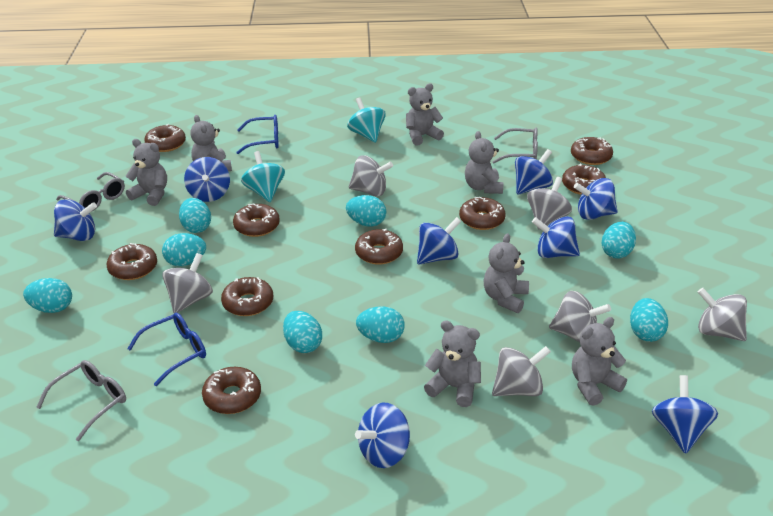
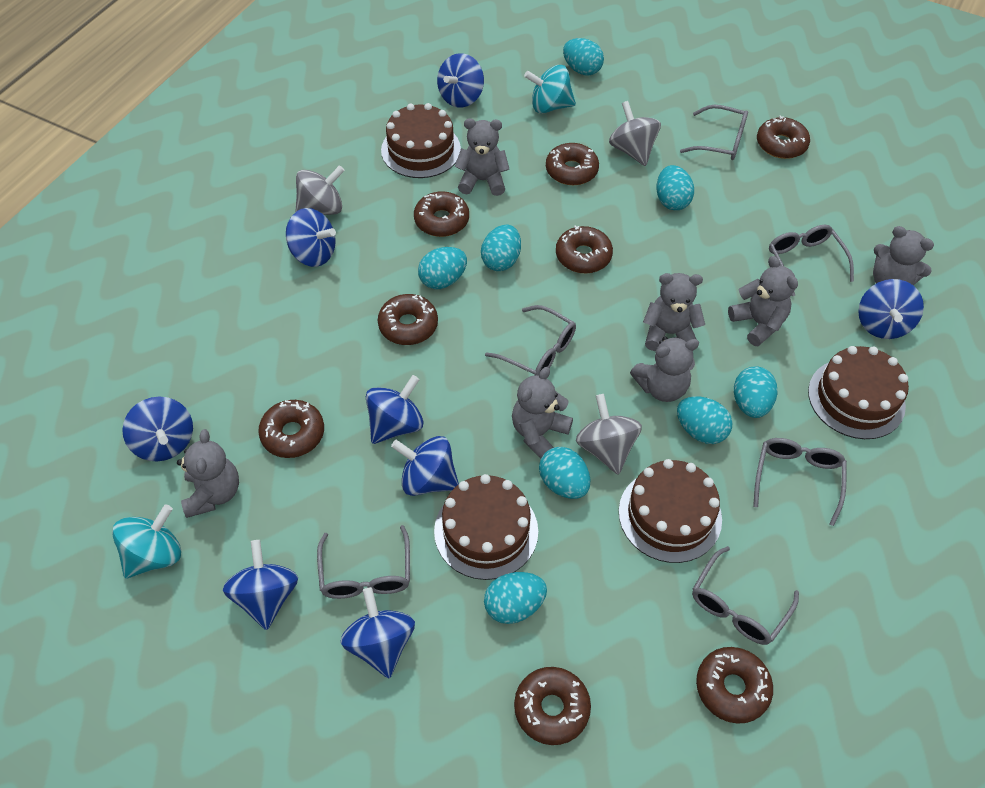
blue glasses: [127,313,206,386] [236,115,279,154] = 2 -> none = 0
brown cake: none = 0 -> [381,103,461,178] [434,474,538,580] [619,459,722,563] [808,346,909,439] = 4
brown donut: [106,243,157,280] [144,124,186,152] [202,367,261,414] [221,277,273,316] [233,203,280,237] [355,229,403,265] [459,197,506,230] [562,164,606,195] [571,137,613,165] = 9 -> [258,400,324,458] [378,294,438,345] [414,191,469,237] [514,667,591,745] [546,143,599,185] [556,226,613,273] [696,647,773,724] [757,115,810,159] = 8
grey glasses: [36,360,126,441] [56,172,125,212] [493,128,538,163] = 3 -> [317,525,410,599] [485,305,576,376] [680,105,748,160] [692,546,799,645] [753,438,847,526] [769,225,854,296] = 6
grey spinning top: [162,253,213,313] [349,155,393,196] [492,346,551,396] [527,177,572,229] [549,291,611,342] [698,288,747,341] = 6 -> [295,165,345,215] [576,394,642,475] [609,101,661,166] = 3

